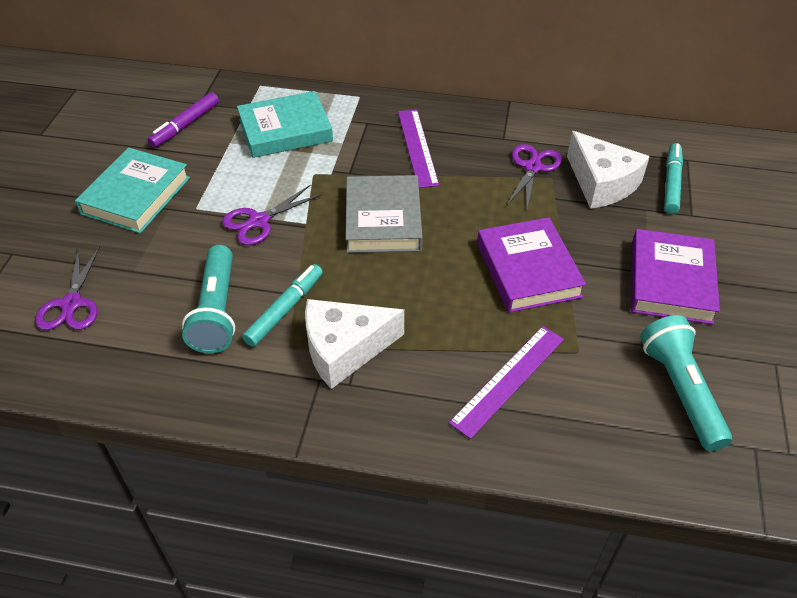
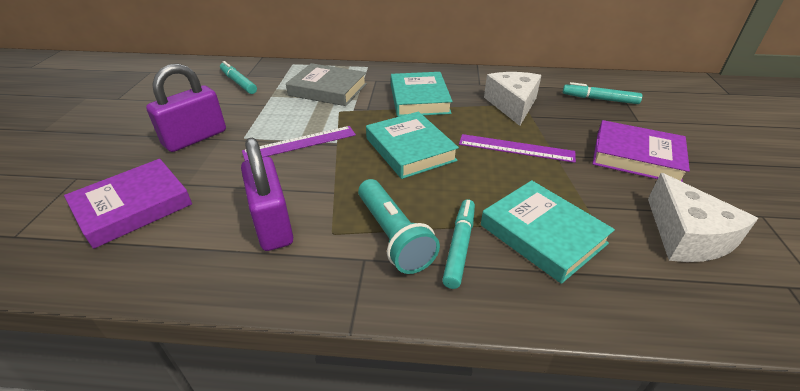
purple marker: [148,92,219,148] = 1 -> none = 0
purple padlock: none = 0 -> [146,64,226,152] [241,138,293,251] = 2
purple scissors: [35,246,100,330] [222,185,322,245] [507,144,562,208] = 3 -> none = 0
turquoise book: [75,147,190,233] [237,91,333,158] = 2 -> [366,112,459,179] [391,72,453,117] [481,180,615,284] = 3
turquoise flashlight: [182,245,235,353] [640,315,732,451] = 2 -> [358,179,440,274] = 1
turquoise marker: [242,264,323,347] [664,143,683,214] = 2 -> [220,61,257,94] [442,199,475,289] [563,82,642,104] = 3

